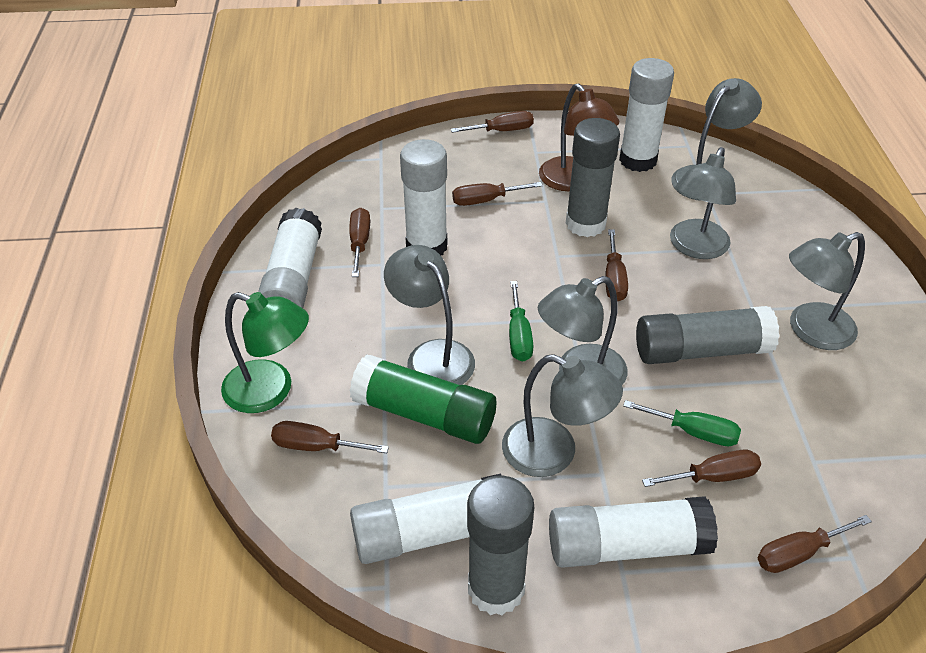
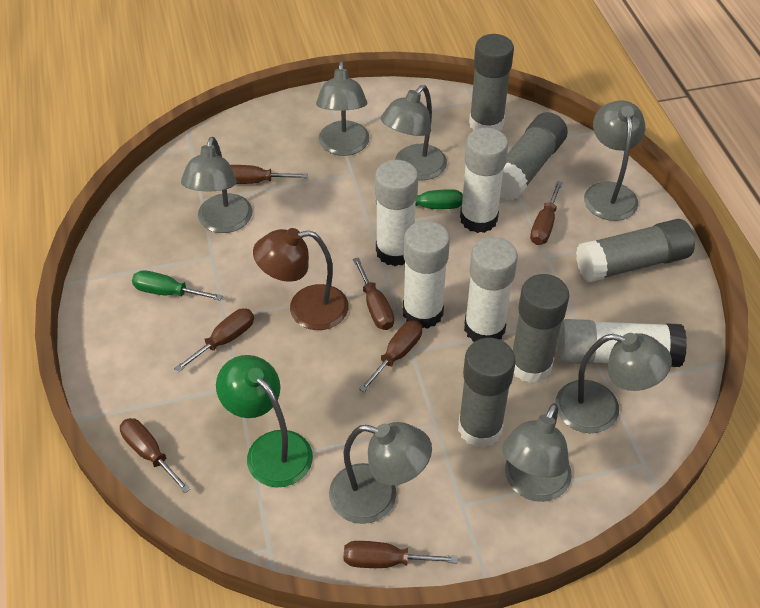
green glue stick: [349,354,496,444] = 1 -> none = 0
grey glue stick: [467,475,534,615] [566,118,620,237] [636,306,779,364] = 3 -> [458,338,516,448] [469,34,514,131] [500,112,568,200] [513,274,569,383] [576,219,695,282] = 5
grey lamp: [384,245,475,385] [502,354,623,477] [538,276,628,385] [670,147,736,259] [671,78,762,201] [789,232,865,350] = 6 -> [181,137,252,233] [316,61,370,156] [329,422,432,524] [381,85,447,180] [502,403,572,502] [556,333,672,433] [584,100,645,221] = 7

